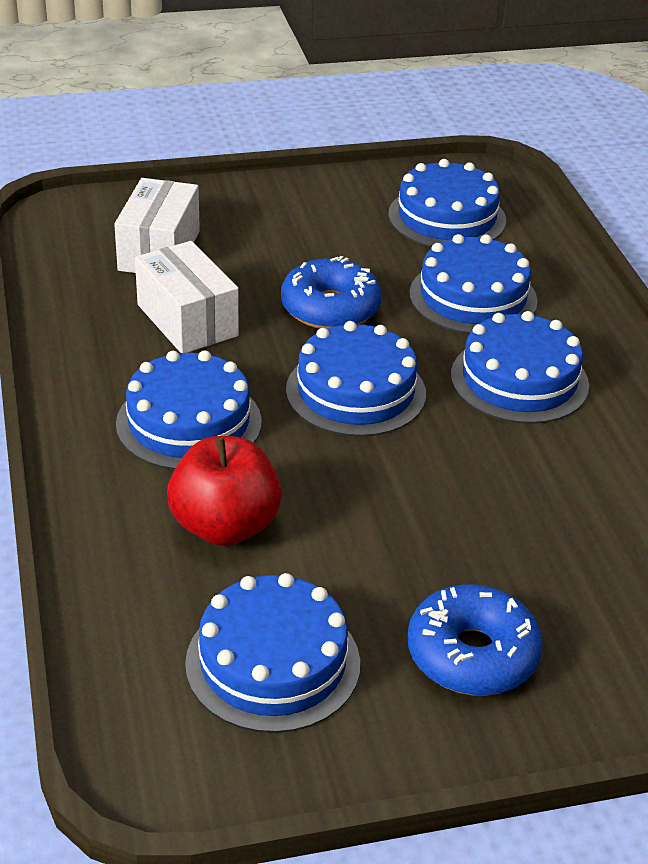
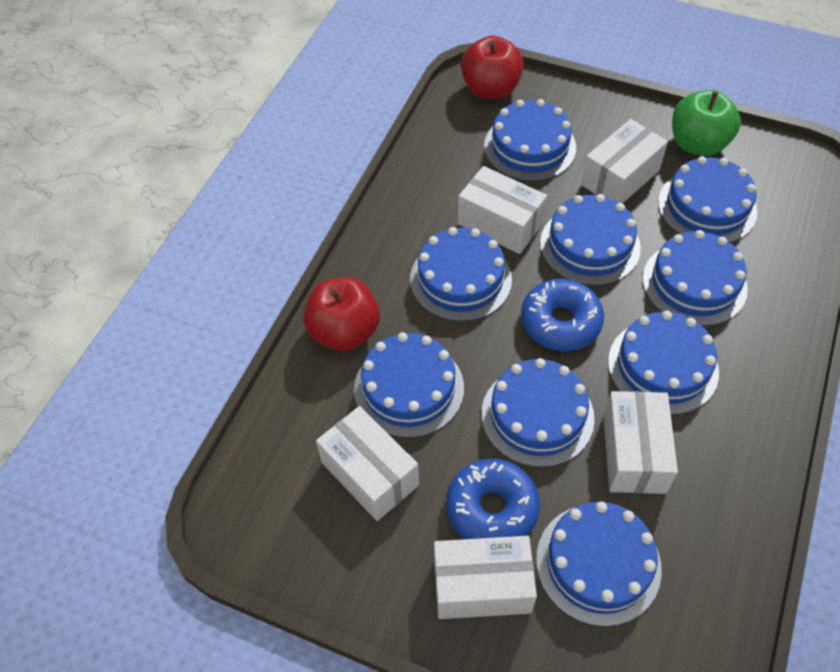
blue cake: [116,350,262,470] [185,573,360,733] [286,321,426,437] [388,159,506,247] [410,234,538,334] [451,311,589,424] = 6 -> [354,332,464,438] [410,227,512,322] [482,358,595,467] [484,99,576,181] [536,501,662,627] [540,194,641,285] [608,311,719,415] [643,230,748,326] [658,156,757,243] = 9
green apple: none = 0 -> [672,90,741,156] = 1
red apple: [167,436,282,546] = 1 -> [303,277,380,351] [461,36,524,99] = 2
white box: [114,178,200,273] [135,241,239,353] = 2 -> [316,406,419,521] [434,536,537,619] [458,166,547,254] [581,119,668,203] [603,391,678,494] = 5

